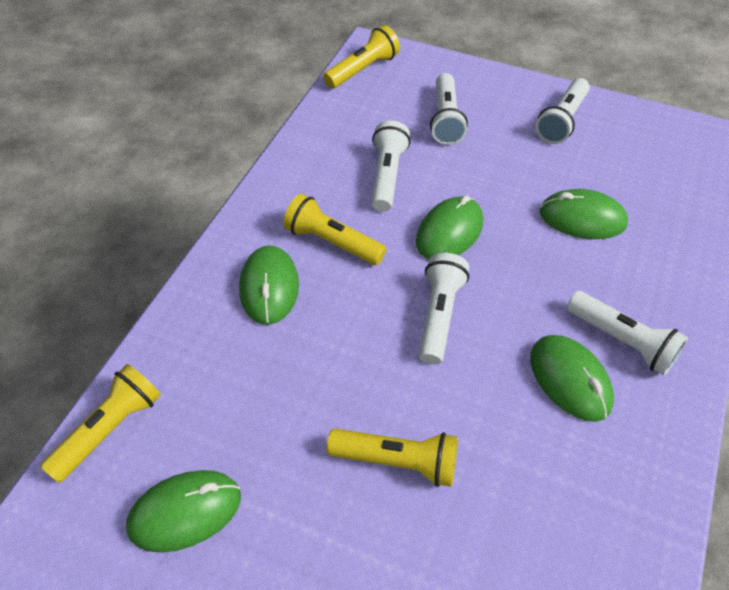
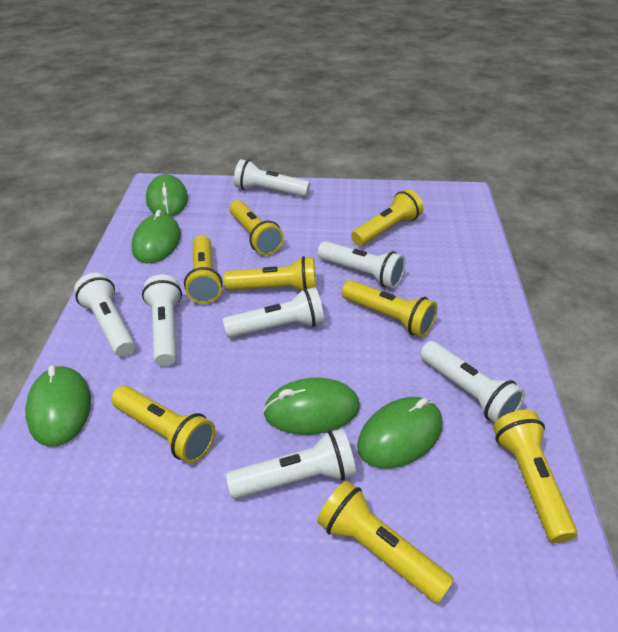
white flashlight: [371,120,411,212] [418,253,469,365] [430,73,468,145] [536,78,590,144] [567,291,688,376] = 5 -> [74,273,135,357] [142,275,182,366] [223,287,324,338] [226,429,356,499] [234,159,310,197] [318,241,406,288] [420,341,525,423] = 7
yellow flashlight: [40,364,161,483] [283,194,386,265] [323,25,400,88] [327,428,458,487] = 4 -> [111,386,215,463] [184,235,223,304] [224,256,316,291] [229,200,284,255] [317,481,454,604] [342,280,437,337] [351,189,423,246] [493,410,577,543] = 8

